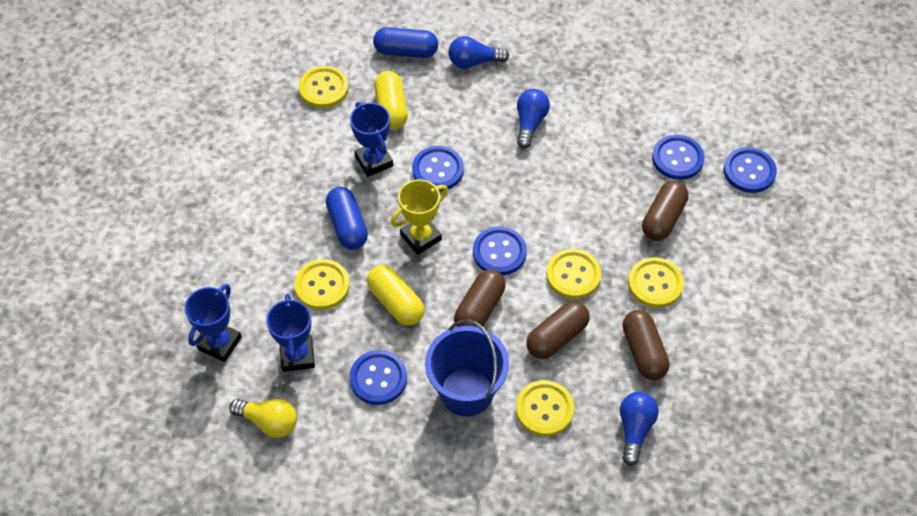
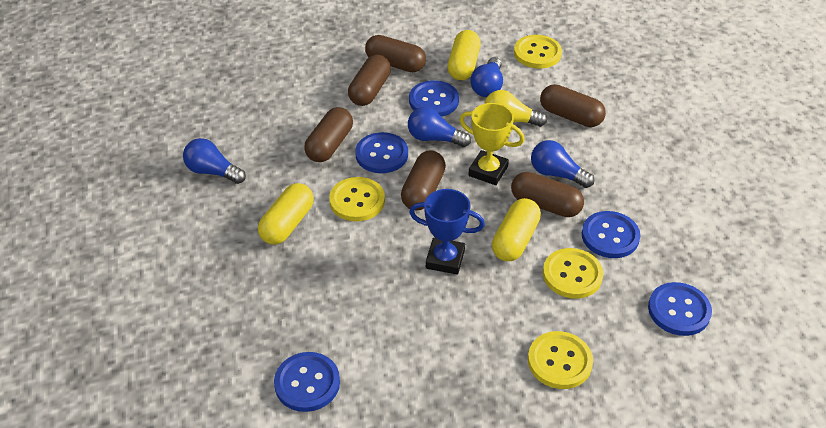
blue bucket: [425,319,509,417] = 1 -> none = 0
blue capsule: [326,187,368,250] [373,27,438,58] = 2 -> none = 0
blue light bulb: [448,36,509,69] [517,89,550,149] [620,392,659,466] = 3 -> [183,138,246,184] [408,107,471,147] [470,57,503,97] [531,140,594,188] = 4
blue trophy: [185,284,242,362] [266,294,315,372] [350,102,393,177] = 3 -> [409,189,485,275] = 1
brown capsule: [454,269,506,327] [526,301,590,359] [623,310,669,380] [642,181,689,241] = 4 -> [304,107,353,162] [348,55,391,106] [365,35,426,72] [401,150,446,210] [511,172,584,217] [540,84,606,127] = 6
yellow button: [294,259,350,310] [299,66,349,108] [516,380,574,436] [546,249,601,299] [628,257,684,308] = 5 -> [329,177,385,221] [514,35,562,69] [528,331,593,389] [543,248,603,299] = 4
yellow capsule: [367,265,424,326] [374,71,408,130] = 2 -> [258,183,314,244] [447,30,481,80] [492,198,541,261] = 3

